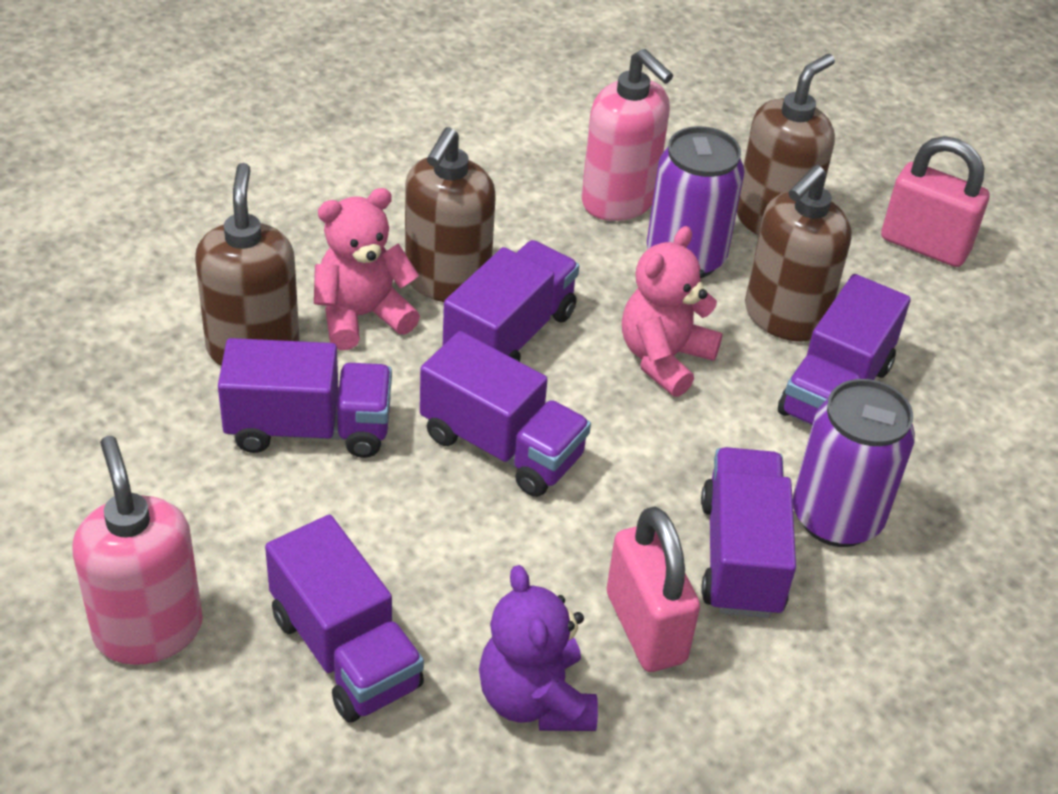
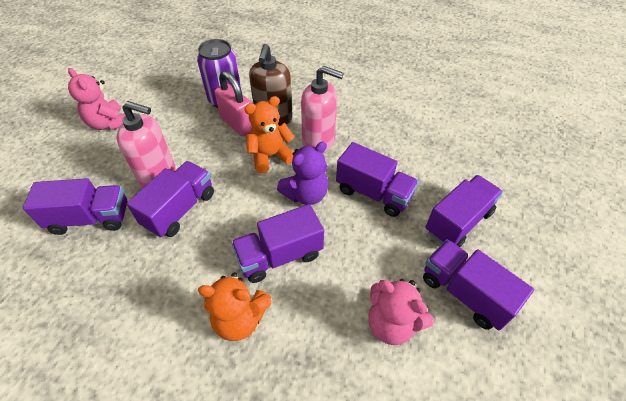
brown soap dispenser: [195,163,300,366] [405,127,496,302] [737,54,835,236] [745,165,852,342] = 4 -> [249,44,293,126] = 1
orange teddy bear: none = 0 -> [198,272,272,341] [244,96,295,173] = 2
pink padlock: [607,506,700,672] [881,136,990,267] = 2 -> [214,71,253,136] = 1
purple can: [647,126,744,278] [793,379,915,547] = 2 -> [197,39,242,108] = 1

